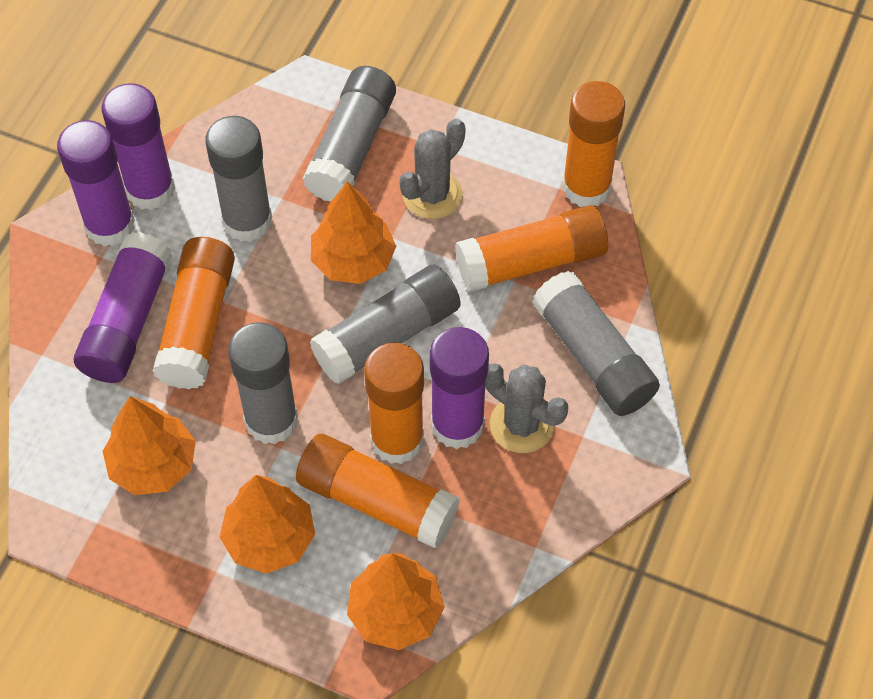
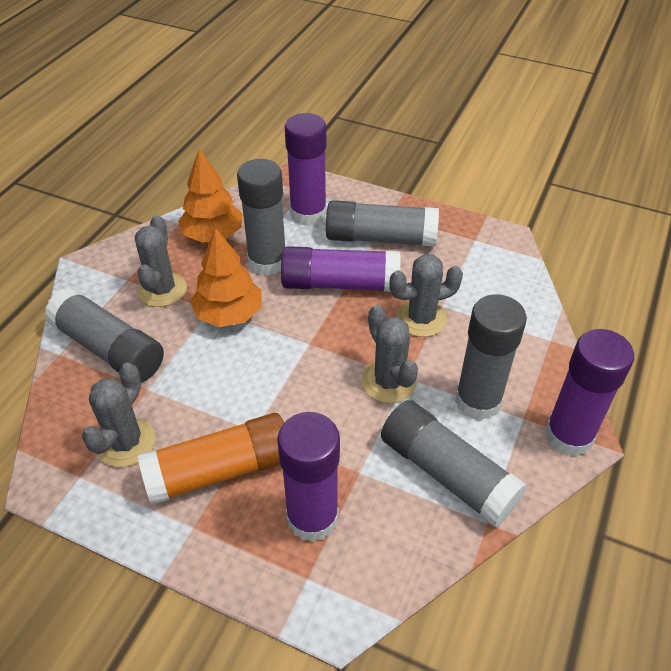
grey cactus: [399,118,466,219] [485,363,568,453] = 2 -> [82,362,155,467] [135,215,187,307] [362,305,418,403] [389,254,463,337] = 4
orange glue stick: [152,237,235,389] [296,434,460,548] [364,343,424,464] [455,205,608,292] [562,81,625,207] = 5 -> [138,413,284,505] = 1
orange tree: [103,396,196,495] [220,475,315,574] [311,182,396,284] [347,553,445,650] = 4 -> [178,149,243,243] [190,228,261,327] = 2

